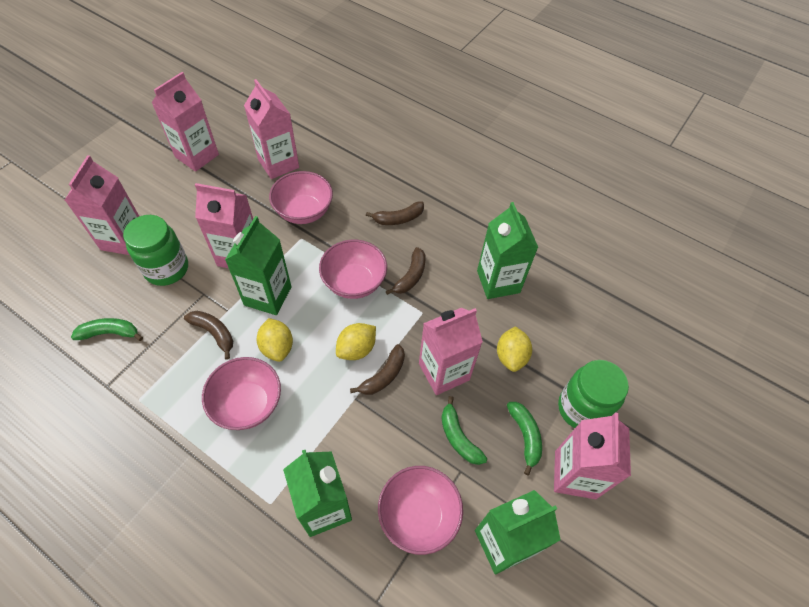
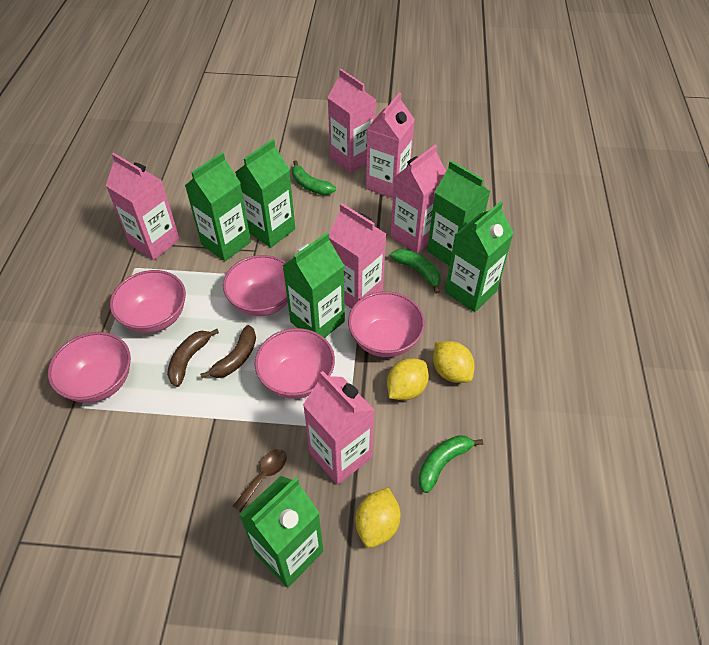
brown banana: [184,311,233,360] [350,344,405,395] [366,201,424,225] [386,247,426,295] = 4 -> [167,329,219,387] [200,325,256,378] = 2
brown spoon: none = 0 -> [233,449,286,512] = 1
green carton: [225,216,292,315] [283,450,352,537] [475,490,561,574] [477,202,538,299] = 4 -> [185,152,251,261] [236,139,295,248] [239,476,323,588] [283,232,345,338] [427,161,491,266] [445,201,514,312] = 6
green jar: [123,215,188,286] [558,360,629,428] = 2 -> none = 0
pink bowl: [202,357,281,430] [269,171,333,224] [319,240,387,299] [378,466,463,555] = 4 -> [48,332,131,403] [110,270,186,333] [223,255,288,316] [255,328,335,399] [348,292,425,357] = 5

